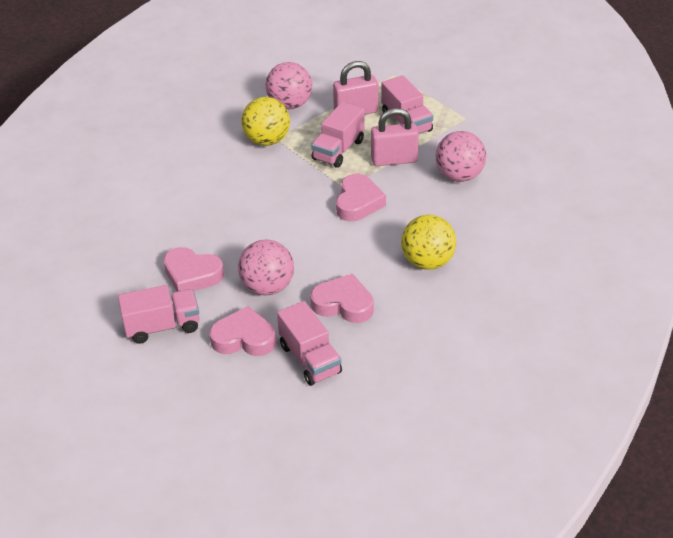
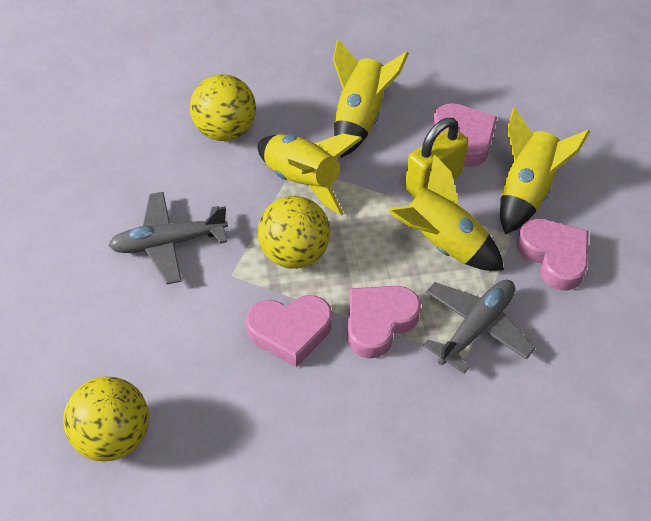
grey plane: none = 0 -> [108,192,228,284] [423,280,535,374] = 2
pink ball: [238,240,294,296] [266,62,312,109] [435,131,486,182] = 3 -> none = 0
pink padlock: [333,61,378,115] [371,108,419,166] = 2 -> none = 0
pink truck: [118,285,199,344] [277,301,342,386] [311,102,365,168] [381,75,433,134] = 4 -> none = 0
yellow ball: [241,97,290,146] [401,215,456,270] = 2 -> [63,376,149,461] [190,74,256,141] [257,196,330,269] = 3
yellow padlock: none = 0 -> [405,118,468,198] = 1
yellow rocket: none = 0 -> [258,134,362,215] [333,39,409,158] [388,154,504,271] [500,107,590,234] = 4

